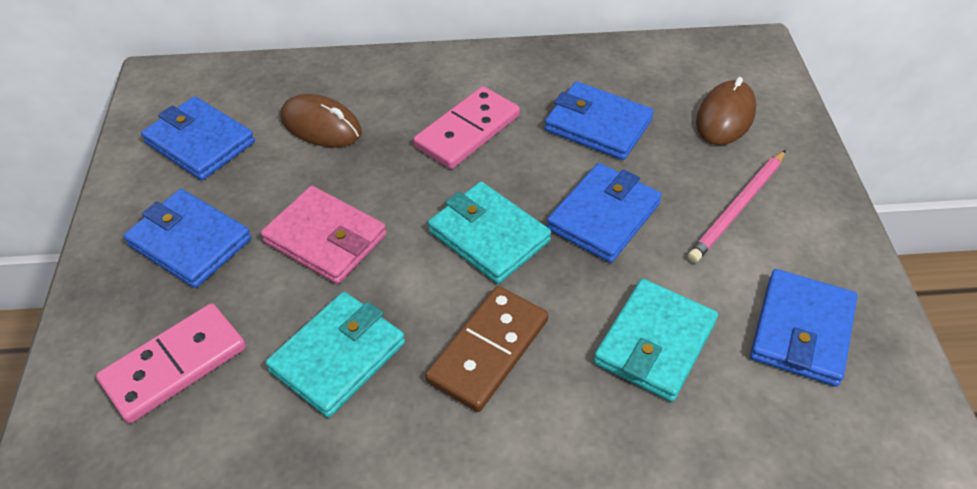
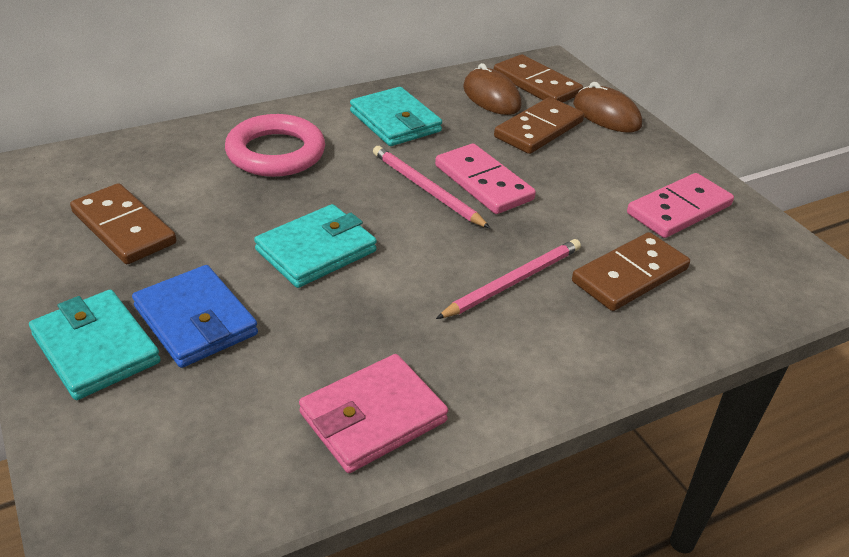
blue wallet: [123,189,251,288] [141,96,255,180] [545,81,654,160] [546,163,662,263] [750,269,858,387] = 5 -> [132,265,258,368] = 1
brown domino: [425,286,549,412] = 1 -> [70,183,176,264] [494,54,583,102] [494,97,584,154] [572,232,690,311] = 4
pink pencil: [688,150,786,263] = 1 -> [373,146,490,228] [436,239,581,319] = 2
pink ring: none = 0 -> [225,114,325,177] = 1

